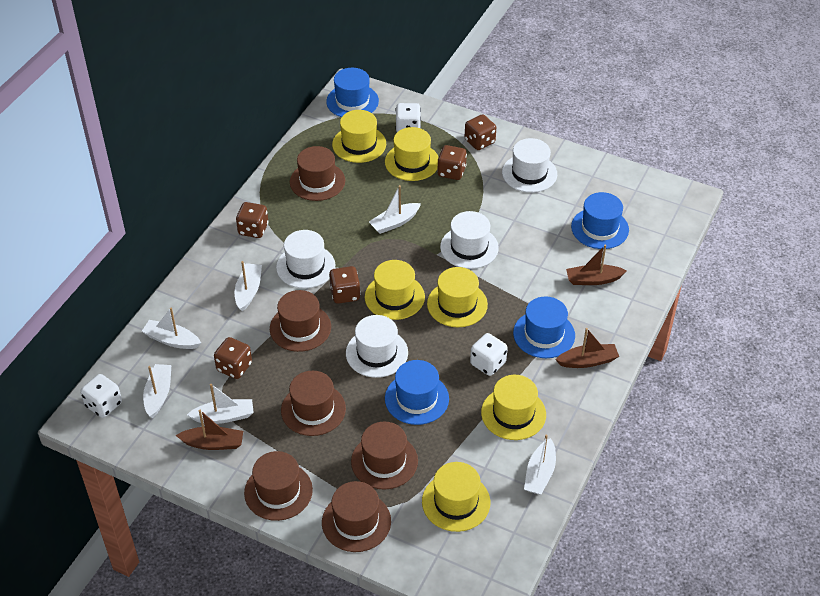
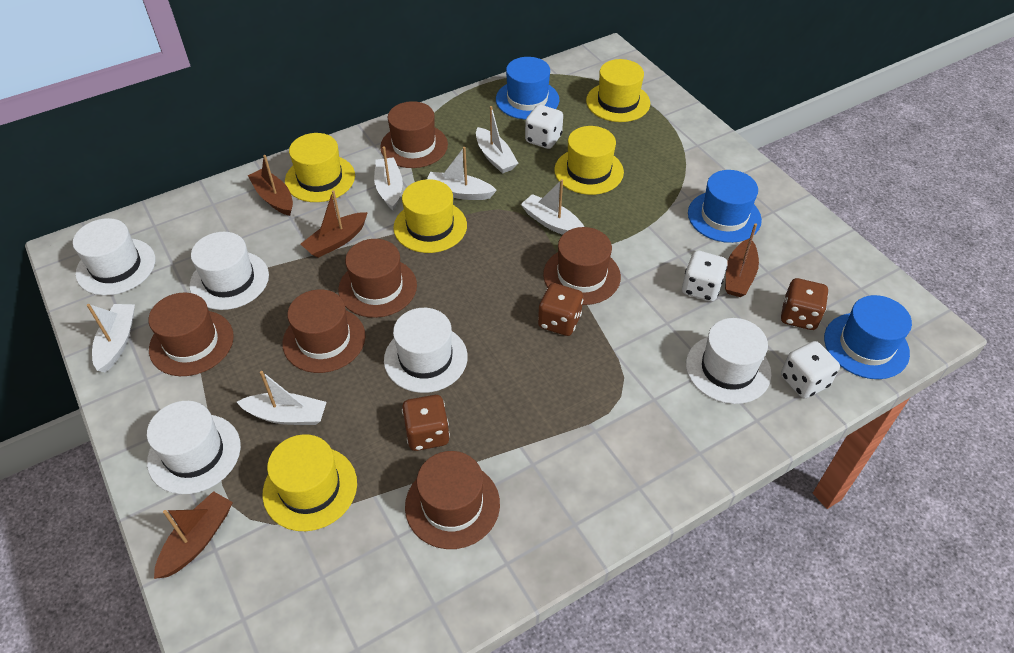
blue hat: [326,68,379,117] [385,360,449,425] [513,296,575,358] [571,192,629,249] = 4 -> [496,57,559,120] [688,170,762,243] [824,295,912,379] = 3
brown boat: [176,410,243,450] [555,328,619,368] [566,245,627,285] = 3 -> [154,491,233,579] [248,155,293,216] [301,190,368,258] [725,223,759,297] = 4
brown dice: [214,337,252,379] [236,202,269,238] [329,266,361,304] [437,145,467,180] [465,114,496,150] = 5 -> [402,395,450,451] [538,283,583,336] [781,278,829,330] = 3
white hat: [276,230,335,288] [346,315,408,378] [440,211,499,269] [502,138,557,193] = 4 -> [73,218,155,296] [147,401,241,494] [190,232,269,310] [384,308,468,393] [686,318,772,404] = 5
yellow hat: [332,110,386,163] [365,260,425,320] [385,127,439,181] [422,462,490,532] [427,267,488,327] [481,375,546,440] = 6 -> [263,434,357,531] [285,133,355,202] [393,179,467,253] [554,126,624,195] [586,59,650,122] = 5

